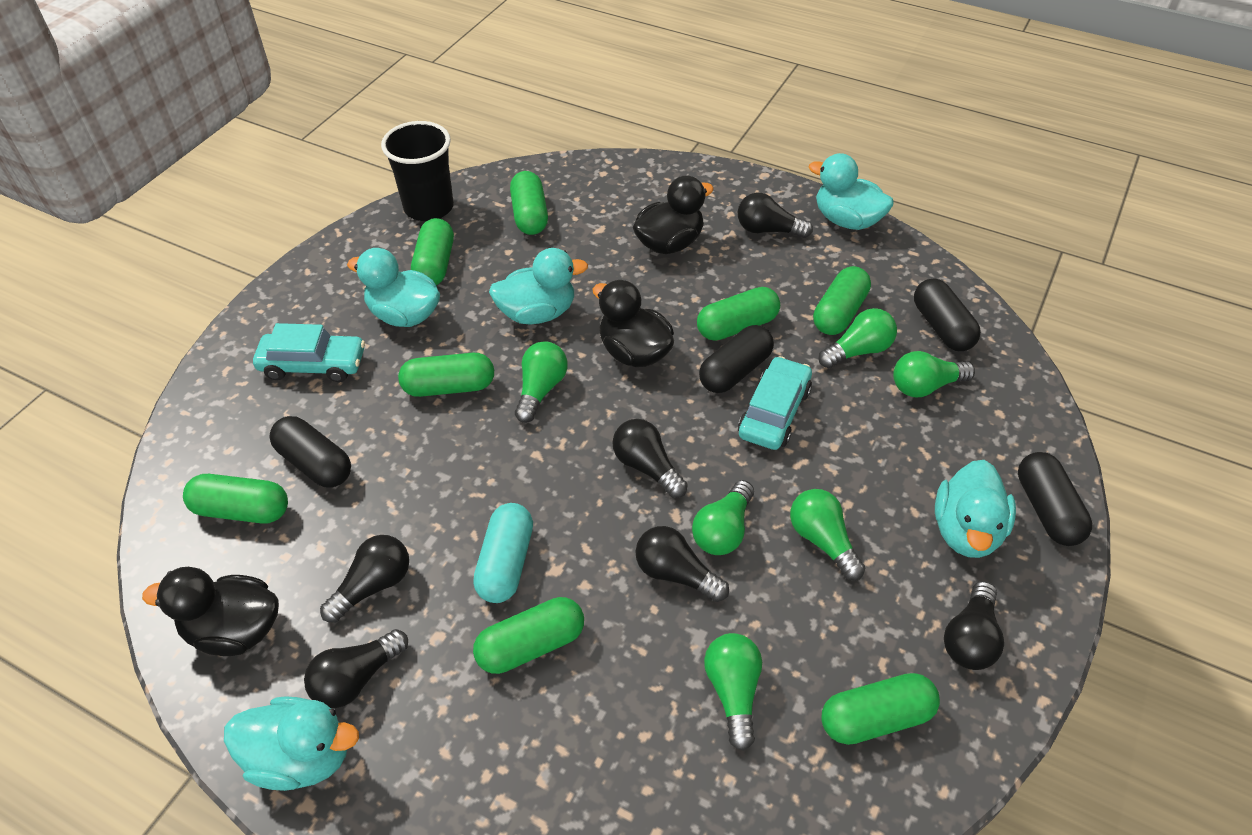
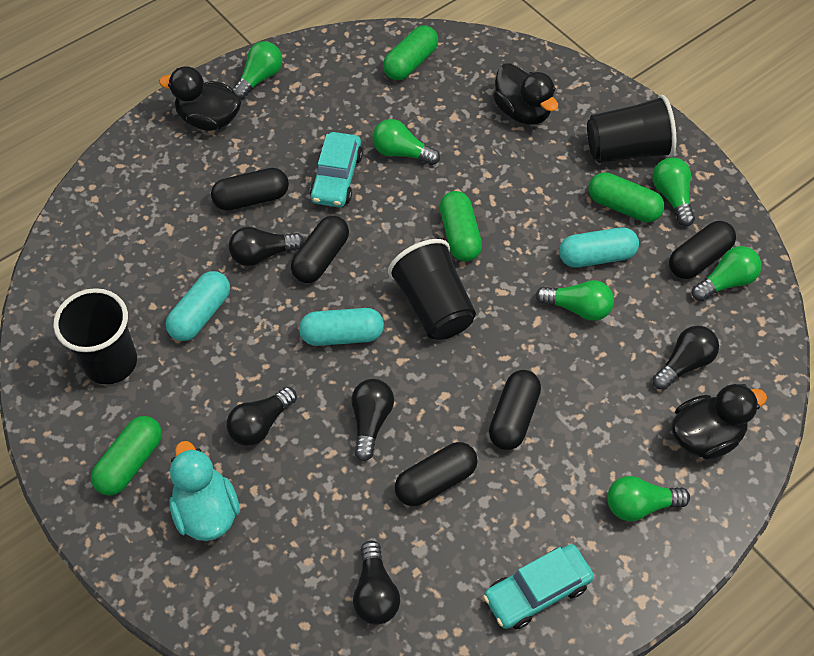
black capsule: [269,416,351,488] [699,325,774,393] [914,278,981,351] [1018,452,1092,546] = 4 -> [211,168,289,211] [291,216,349,283] [395,442,478,506] [489,370,541,450] [669,221,736,279] = 5
black cup: [381,121,454,221] = 1 -> [53,288,137,384] [388,239,476,340] [587,95,676,163] = 3
black light bulb: [304,629,408,708] [320,535,409,623] [612,419,688,498] [635,526,729,602] [738,193,813,238] [944,581,1004,670] = 6 -> [227,387,297,446] [229,227,304,266] [351,379,394,461] [353,540,400,625] [652,326,719,390] = 5
green capsule: [183,474,288,524] [398,353,494,397] [411,218,454,285] [473,597,584,674] [510,171,548,235] [697,287,780,341] [813,266,871,335] [821,673,940,745] = 8 -> [91,416,162,496] [383,25,438,80] [440,191,482,262] [589,172,664,222] = 4
turquoise capsule: [473,503,533,603] = 1 -> [166,271,230,341] [299,308,384,346] [559,227,639,268] = 3
turquoise duck: [224,696,359,791] [347,248,440,327] [489,248,588,325] [808,153,894,230] [935,460,1016,558] = 5 -> [169,441,240,541] = 1

